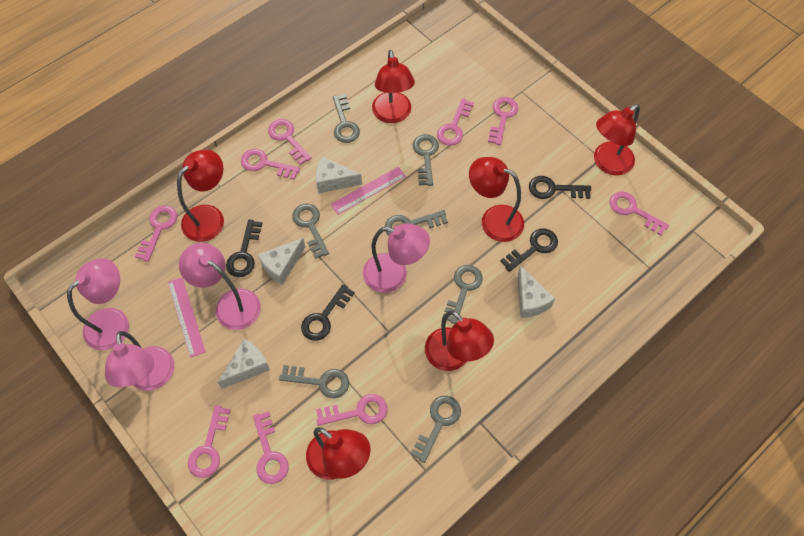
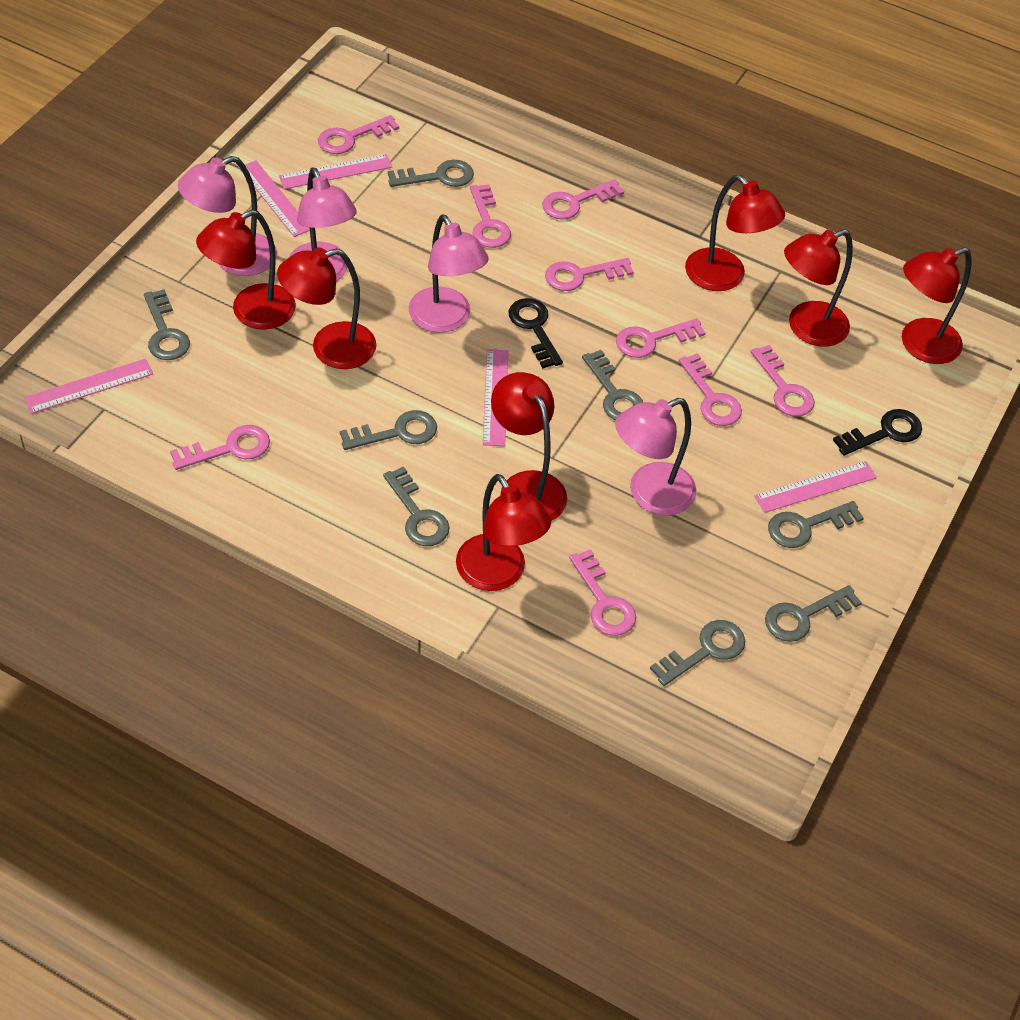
black key: [226,219,262,277] [301,284,355,341] [500,229,558,272] [529,176,591,199] = 4 -> [508,298,563,368] [833,409,922,456] = 2
grey key: [279,365,349,398] [292,204,329,259] [333,94,360,143] [385,210,448,235] [411,396,461,463] [413,134,439,186] [442,265,483,324] = 7 -> [144,289,190,360] [340,410,437,450] [383,466,450,546] [388,160,474,187] [582,350,643,420] [650,620,745,686] [765,585,862,642] [768,501,864,548] = 8
pink ruler: [168,277,206,358] [330,167,406,215] = 2 -> [24,359,153,414] [239,160,310,237] [279,154,392,189] [483,349,508,447] [754,461,877,513] = 5
red lamp: [177,149,224,242] [306,427,371,480] [372,50,415,123] [425,310,494,371] [469,157,524,242] [594,104,640,176] = 6 -> [196,210,296,330] [277,248,376,369] [456,474,551,591] [491,372,567,521] [685,175,785,291] [784,229,853,347] [902,247,971,364] = 7
white cheese: [217,339,270,389] [258,238,305,285] [316,156,362,193] [518,265,555,318] = 4 -> none = 0

